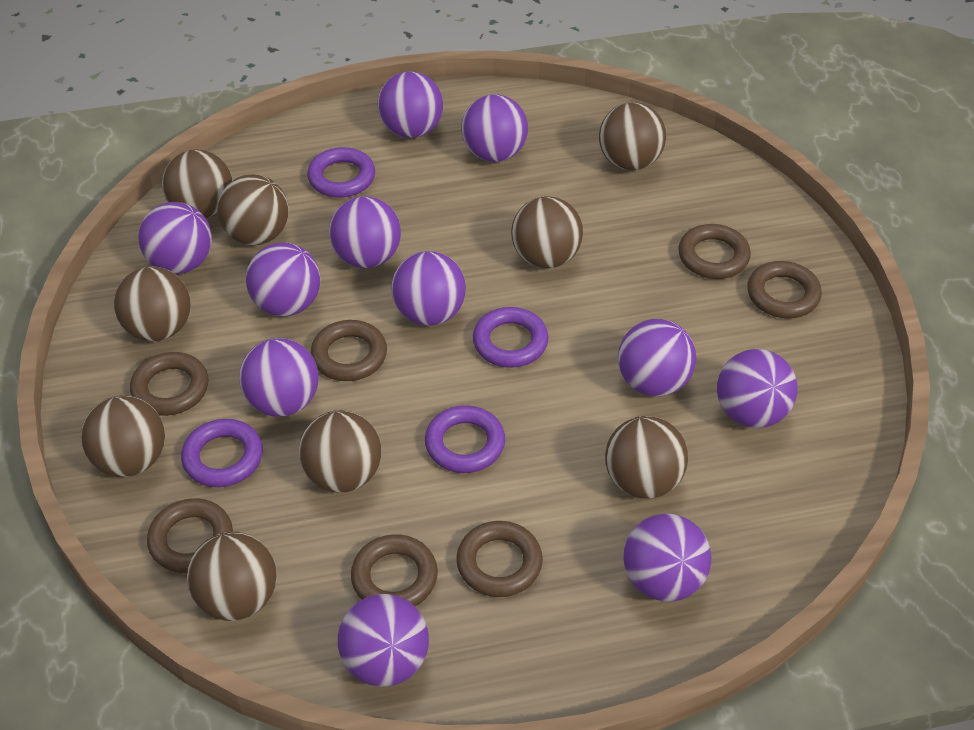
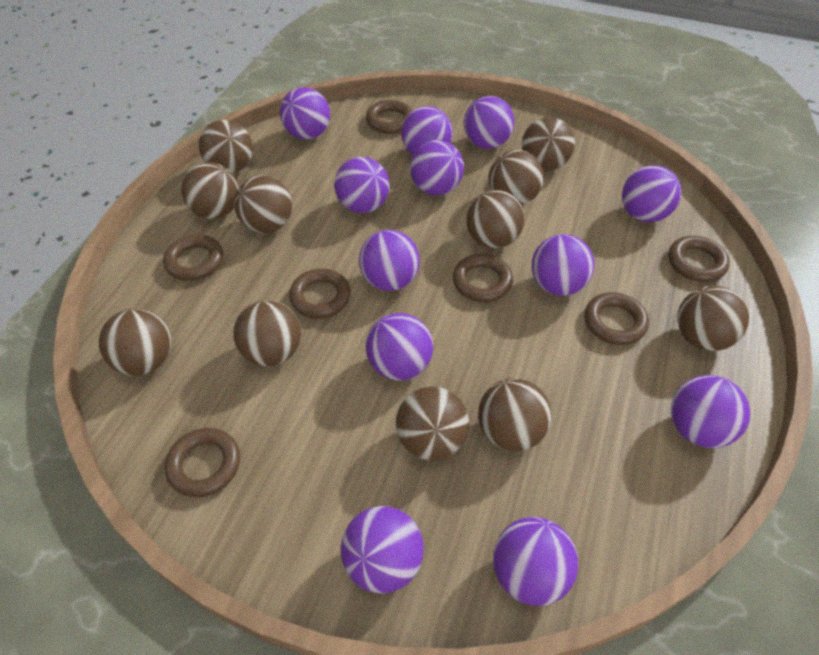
brown ball: [81,395,165,477] [114,266,191,342] [162,149,232,218] [187,532,277,621] [217,174,289,245] [299,410,381,493] [511,196,583,268] [599,102,666,170] [605,416,688,499] = 9 -> [99,308,171,376] [181,162,239,219] [199,120,253,173] [233,300,301,366] [234,175,292,233] [396,387,469,460] [466,190,525,248] [478,378,552,451] [489,150,544,205] [522,117,575,171] [677,286,749,351] = 11
purple ball: [138,202,212,274] [239,338,319,417] [246,243,320,316] [329,196,401,268] [338,594,429,687] [378,71,443,138] [391,251,466,326] [462,94,528,162] [618,319,696,397] [624,514,711,601] [717,349,798,428] = 11 -> [280,87,330,139] [334,157,390,213] [341,506,424,594] [359,230,420,291] [366,313,433,380] [401,106,453,155] [410,140,464,195] [464,96,514,149] [493,517,579,606] [532,234,594,296] [622,165,681,222] [671,375,750,448] = 12
purple ring: [181,419,263,487] [307,147,375,198] [425,405,505,473] [473,307,549,368] = 4 -> none = 0

